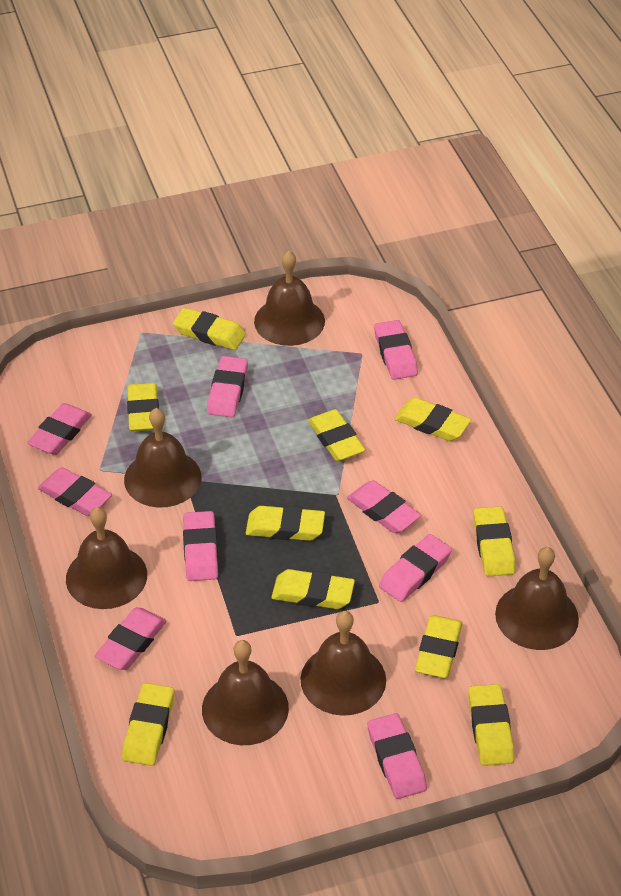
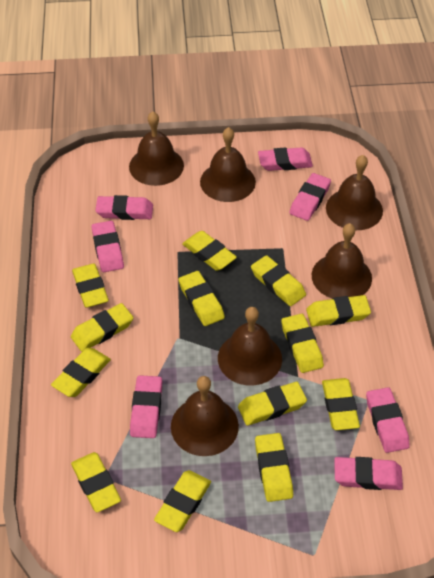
pink eraser: [27,403,92,455] [38,467,112,516] [95,607,167,670] [183,511,218,581] [207,356,248,417] [347,480,421,533] [367,713,427,799] [374,320,418,380] [379,534,452,602] = 9 -> [91,221,124,272] [95,195,153,220] [130,375,162,438] [258,147,313,171] [289,173,331,221] [335,457,403,490] [366,387,410,453] = 7
yellow eraser: [122,683,174,766] [127,383,159,431] [173,308,246,350] [246,506,325,541] [272,569,355,609] [308,409,366,461] [394,398,471,441] [415,615,463,678] [468,684,514,766] [473,506,516,576] = 10 -> [51,348,111,397] [71,303,133,352] [71,452,121,512] [72,263,109,308] [154,470,211,532] [179,271,225,326] [182,231,237,271] [238,382,307,426] [251,255,306,306] [255,433,293,502] [281,314,324,373] [306,295,371,327] [322,378,360,430] = 13

